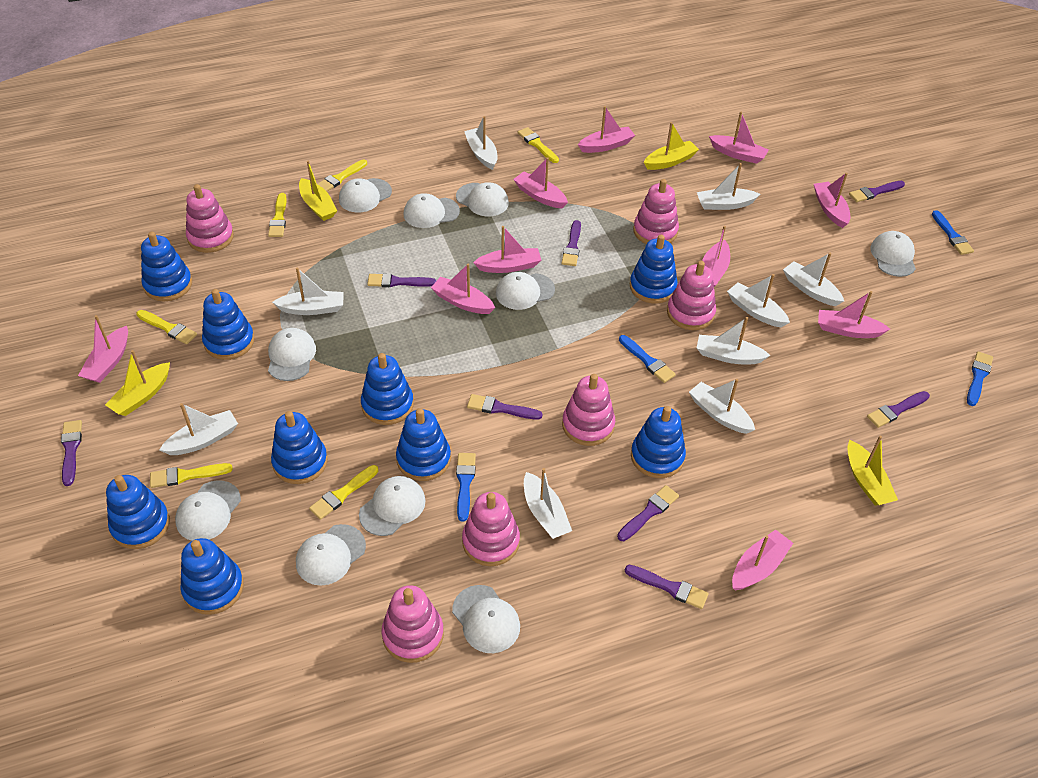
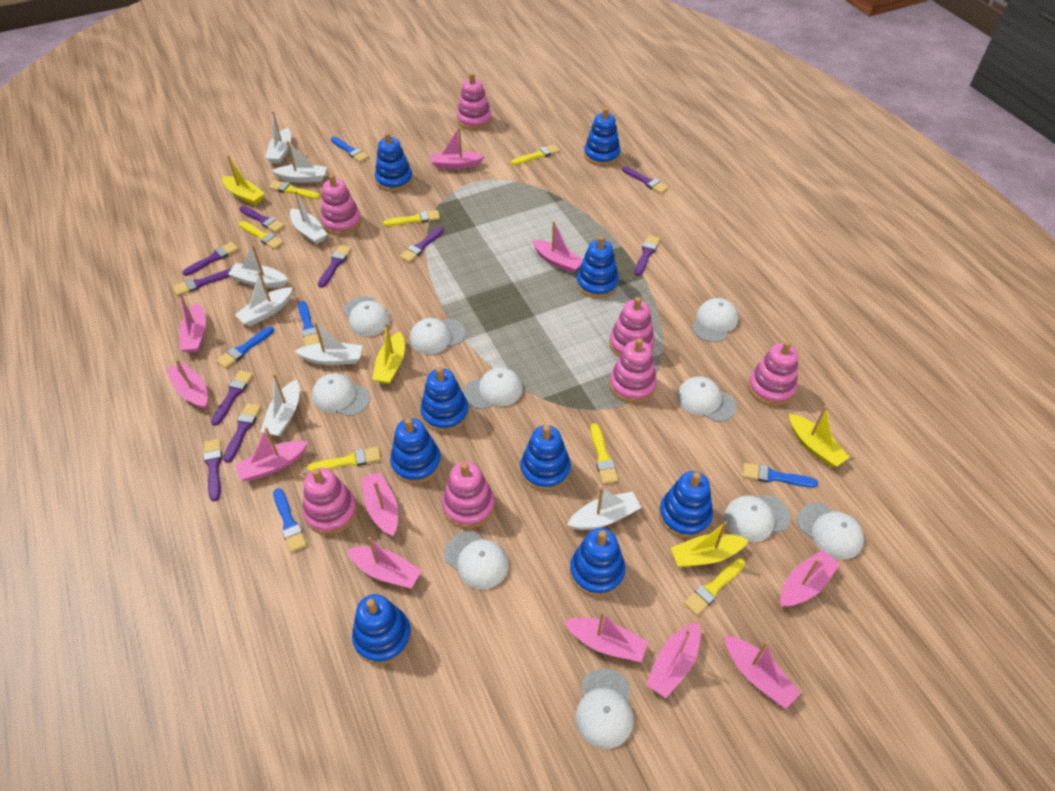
blue brush: [456,453,476,522] [619,335,676,383] [932,210,974,255] [967,351,993,406] = 4 -> [216,326,274,369] [273,488,307,552] [298,301,320,346] [331,136,369,162] [743,463,818,488] = 5
pink boat: [78,315,128,383] [431,264,495,314] [473,226,541,273] [513,157,568,209] [578,106,635,153] [702,226,730,287] [709,112,769,164] [732,530,793,590] [814,173,850,228] [818,291,890,338] = 10 -> [166,359,208,409] [179,293,206,353] [235,427,308,481] [347,537,422,589] [361,472,398,536] [431,127,485,169] [532,221,583,273] [564,611,648,662] [646,622,701,698] [725,635,801,709] [780,550,840,607] = 11
pink stacking toy: [186,184,234,253] [381,585,444,663] [462,492,520,566] [562,374,615,446] [633,179,679,244] [667,261,716,330] = 6 -> [303,468,357,535] [321,174,361,235] [442,461,495,529] [457,73,492,130] [609,297,655,357] [609,338,657,403] [748,341,798,406] = 7
purple brush: [61,420,82,486] [367,273,436,287] [467,394,543,420] [561,220,581,266] [617,485,679,541] [625,565,709,609] [849,181,905,202] [867,391,930,428] = 8 -> [173,269,231,296] [182,242,239,276] [203,439,222,502] [211,370,253,426] [223,403,261,463] [240,206,285,232] [318,245,351,288] [400,227,444,263] [622,166,669,194] [634,235,660,276] = 10
white boat: [159,403,238,455] [272,268,344,315] [464,116,498,170] [524,468,572,539] [689,379,755,434] [697,163,760,210] [697,317,771,364] [727,274,790,327] [783,253,844,306] = 9 -> [228,245,288,288] [235,271,293,326] [260,374,299,436] [265,111,291,164] [272,141,327,183] [290,191,327,244] [295,322,362,365] [567,487,642,530] = 8
yellow brush: [136,310,197,344] [150,463,233,488] [268,193,287,237] [309,465,378,520] [318,159,367,191] [518,127,559,163] = 6 -> [239,221,284,249] [269,180,320,199] [307,446,381,472] [383,210,440,226] [511,144,560,165] [590,423,618,484] [684,558,745,615] = 7

